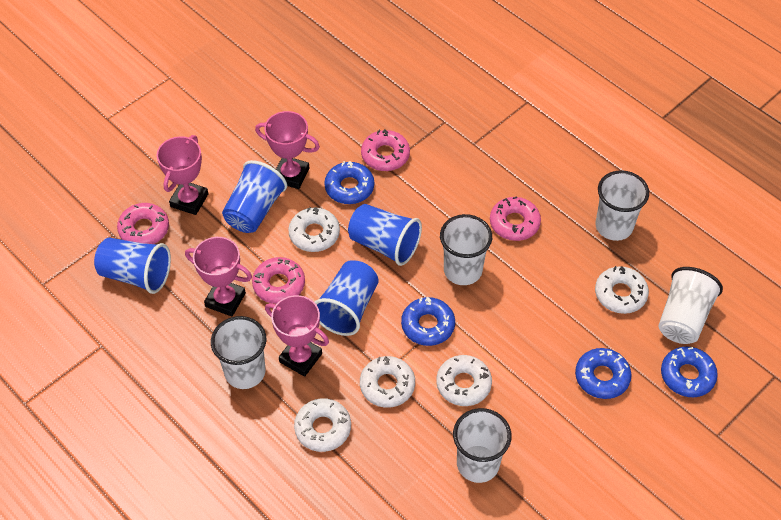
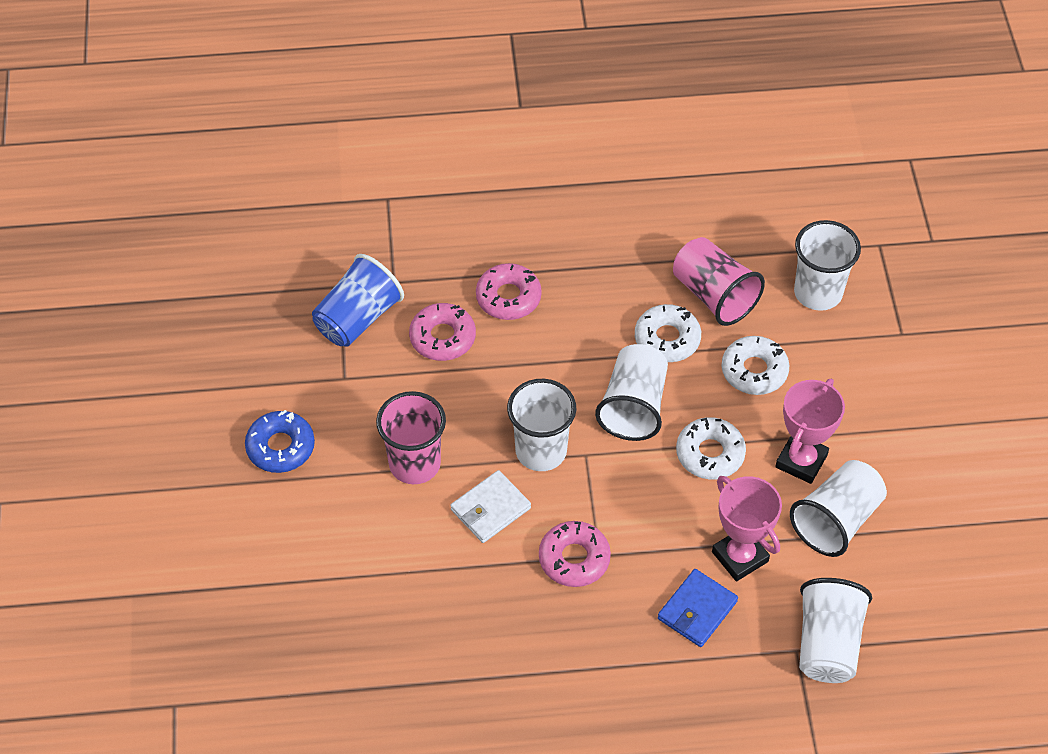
blue cup: [94,238,171,294] [222,160,287,233] [315,260,379,336] [348,204,422,266] = 4 -> [312,254,404,347] = 1
blue donut: [324,161,374,204] [401,297,455,346] [575,348,632,399] [661,346,718,397] = 4 -> [245,410,315,473] = 1
blue wallet: none = 0 -> [658,569,738,647] = 1
pink cup: none = 0 -> [376,391,446,484] [673,237,765,326] = 2
pink donut: [117,203,169,244] [252,257,305,304] [361,129,410,171] [490,196,541,241] = 4 -> [409,303,476,361] [476,263,542,320] [539,521,611,587] = 3
pink trophy: [157,135,208,215] [185,237,252,316] [255,111,320,189] [265,295,329,377] = 4 -> [712,476,782,581] [775,379,845,484] = 2
white donut: [288,207,340,252] [294,398,351,452] [360,356,415,408] [436,355,492,406] [595,266,649,314] = 5 -> [635,304,701,362] [676,417,746,479] [722,336,789,395] = 3
white wallet: none = 0 -> [450,470,531,543] = 1

